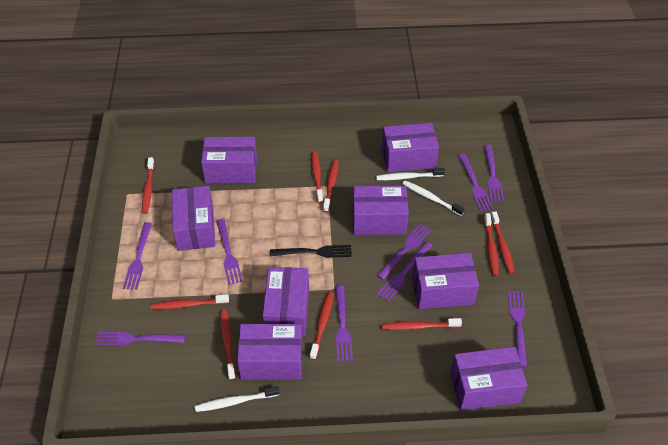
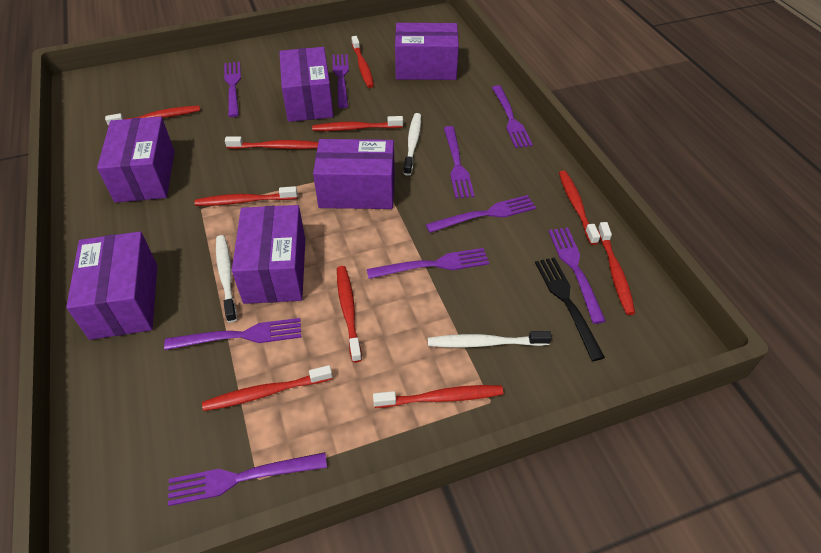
purple box: [172,186,215,251] [201,137,257,183] [237,324,302,380] [263,267,309,336] [353,186,409,235] [382,123,439,172] [412,253,479,309] [450,347,527,410] = 8 -> [66,231,157,340] [97,117,175,203] [232,205,305,304] [279,47,333,122] [313,139,395,209] [395,23,459,80] = 6
red toothbrush: [142,157,154,214] [151,294,229,309] [220,309,235,380] [310,292,334,360] [311,151,323,203] [323,159,339,212] [382,318,462,330] [484,213,499,276] [491,211,515,274] = 9 -> [105,106,200,126] [195,186,297,206] [202,365,333,411] [225,137,318,149] [312,116,403,131] [337,266,362,363] [351,36,374,88] [373,385,503,408] [559,171,600,245] [597,222,635,315] = 10

